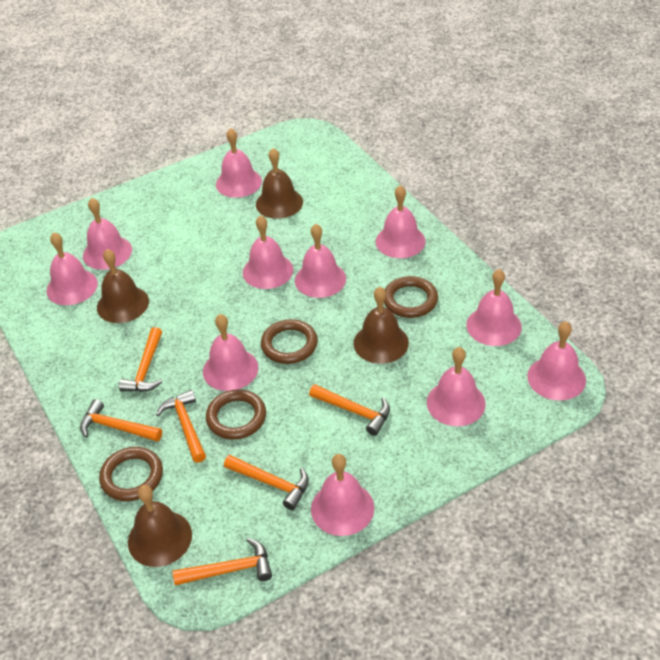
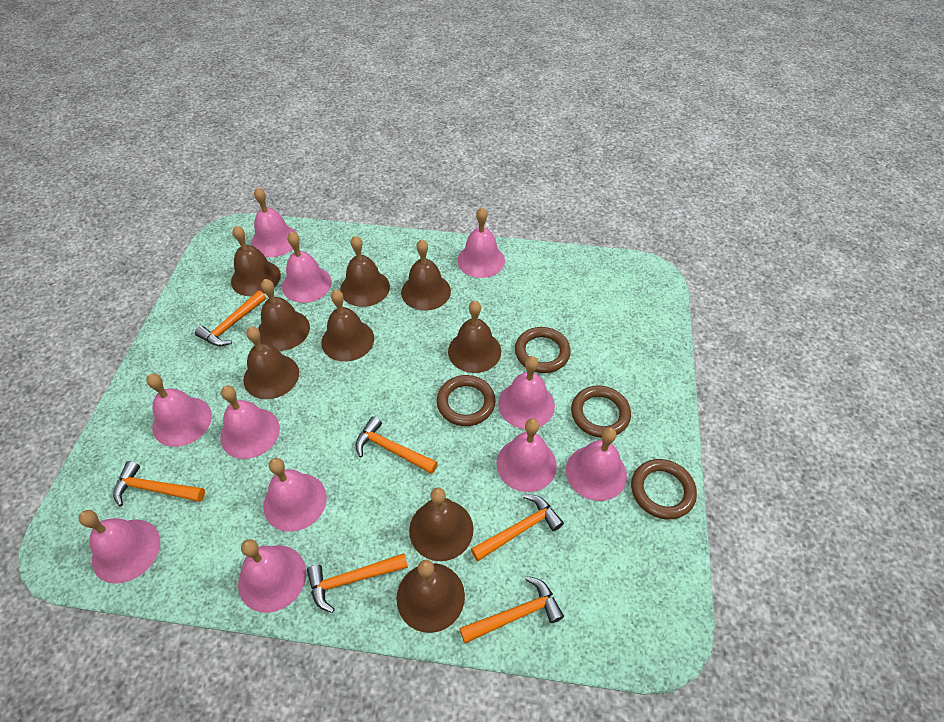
brown bell: [97,249,149,323] [128,485,192,567] [256,148,303,219] [354,287,409,364] = 4 -> [231,226,281,296] [243,327,299,399] [258,279,310,351] [321,289,374,362] [340,236,390,307] [397,560,465,633] [401,239,451,311] [409,488,474,561] [448,301,501,373] = 9

